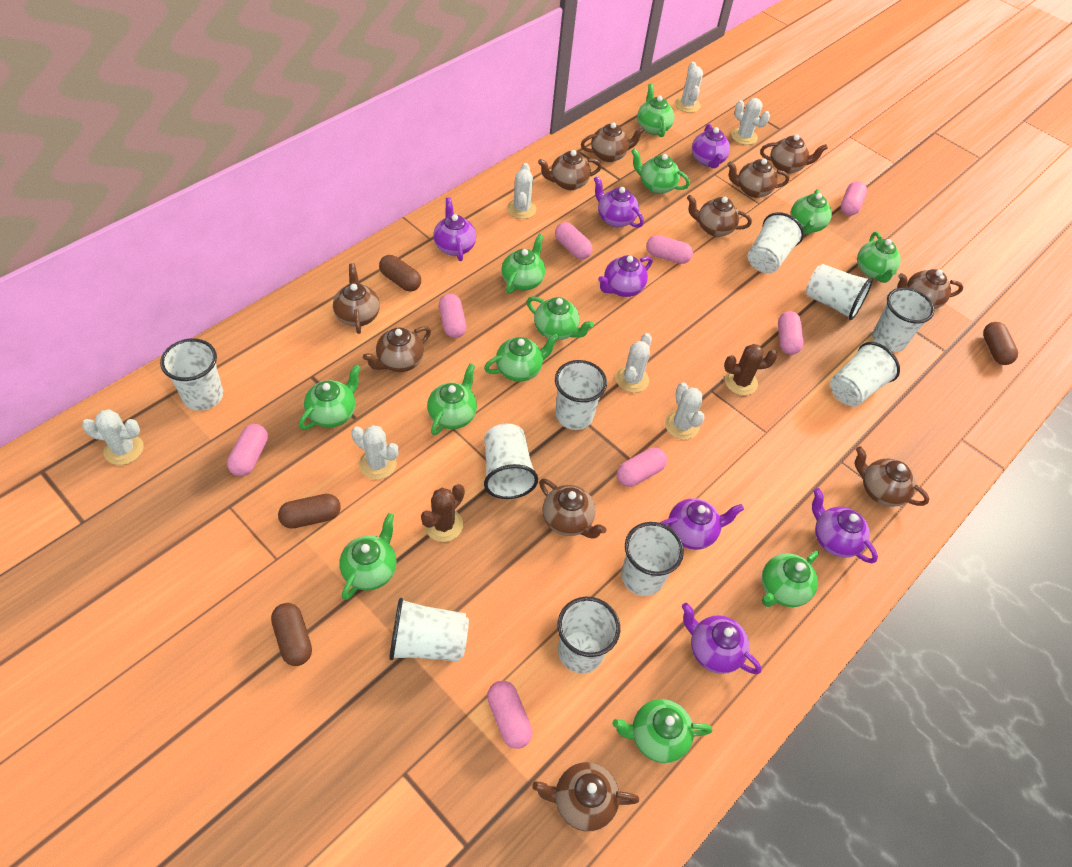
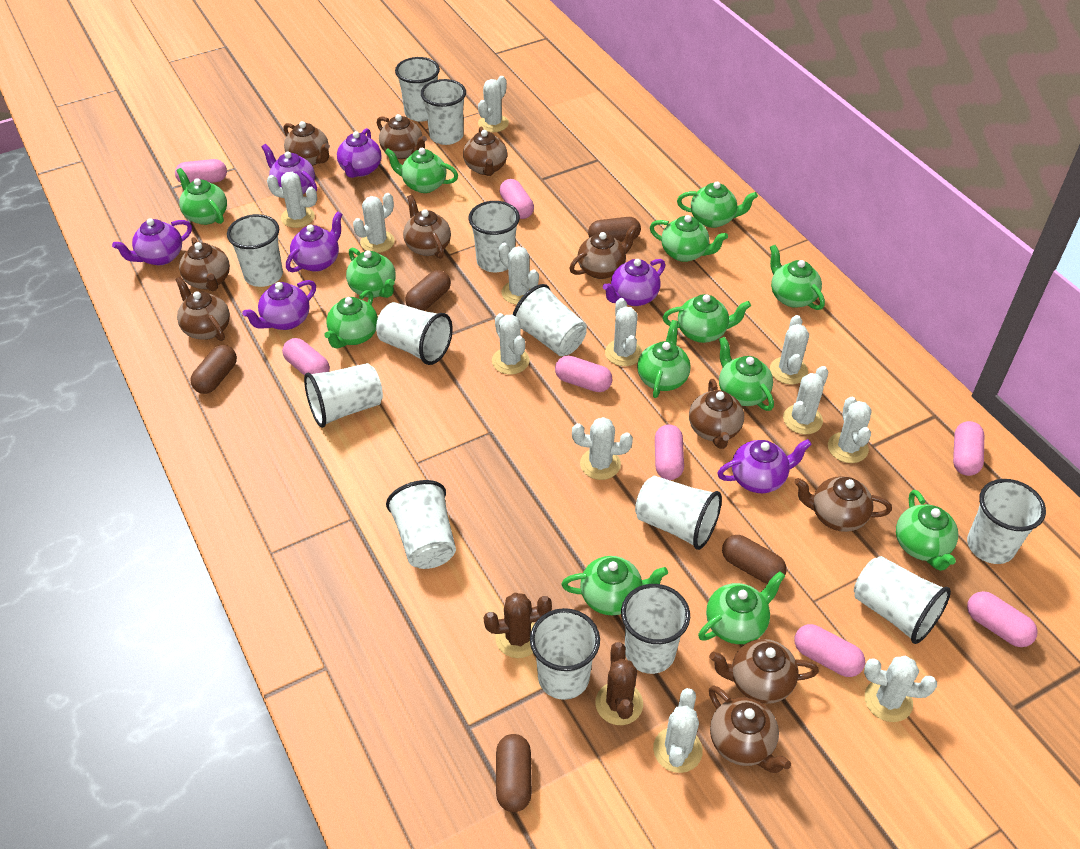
brown capsule: [271,603,312,666] [278,494,341,529] [379,255,421,291] [983,322,1018,365] = 4 -> [190,345,237,394] [405,270,451,311] [496,734,532,812] [588,217,641,242] [722,535,787,584] = 5
green teapot: [299,364,361,430] [339,513,396,600] [427,364,477,435] [484,333,559,382] [501,234,545,294] [527,296,594,340] [613,699,712,763] [631,148,690,194] [637,84,674,137] [762,551,819,607] [791,189,832,235] [857,232,901,283] = 12 -> [176,168,227,225] [324,290,378,349] [346,248,396,298] [385,148,458,193] [562,556,668,615] [637,320,691,398] [650,215,728,262] [663,294,751,343] [677,182,758,228] [698,571,785,644] [719,337,774,411] [770,245,825,310] [896,490,958,571] = 13
white cactus: [82,409,144,465] [351,425,398,479] [507,163,536,219] [616,333,652,393] [665,382,705,440] [675,62,703,113] [731,98,770,145] = 7 -> [267,172,317,228] [353,193,395,253] [478,76,509,132] [492,313,530,374] [499,243,539,305] [572,417,633,480] [605,298,642,366] [653,688,703,773] [770,315,809,384] [783,366,829,434] [828,397,872,463] [864,656,937,722] = 12
white cup: [160,339,223,411] [389,598,469,662] [484,424,538,499] [555,360,607,430] [558,597,620,673] [621,522,684,596] [748,212,804,273] [806,264,873,320] [830,342,900,407] [872,288,934,352] = 10 -> [227,214,283,287] [304,363,383,428] [376,302,453,365] [386,480,456,569] [395,57,440,122] [421,79,466,145] [469,201,520,272] [513,284,587,356] [530,608,600,700] [621,584,690,674] [635,476,722,550] [854,556,951,644] [967,479,1046,564] = 13

